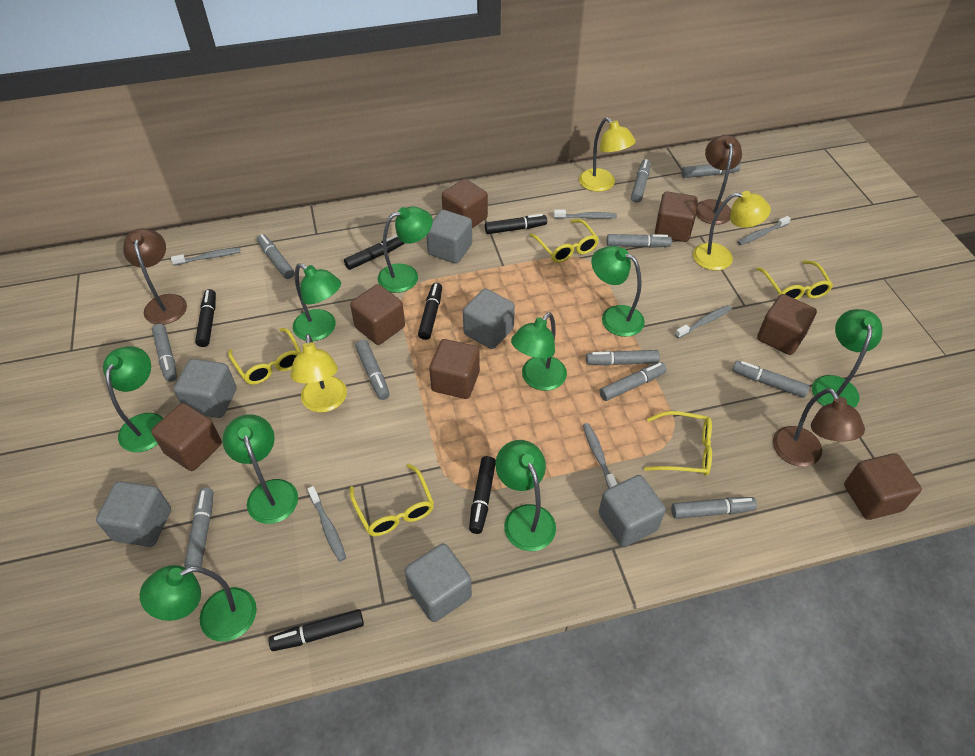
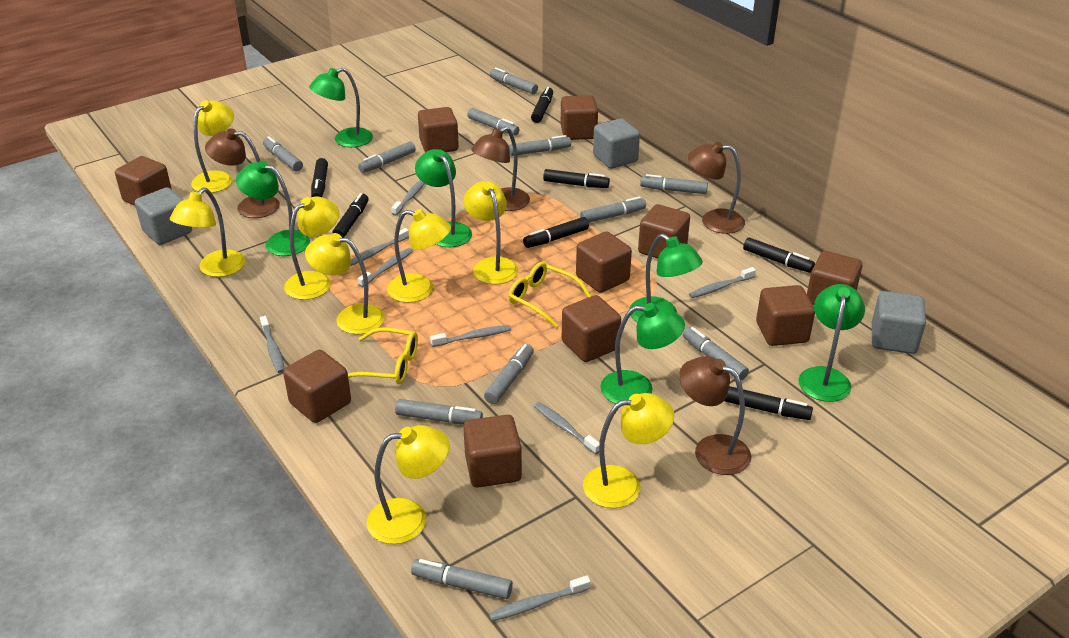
black marker: [195,289,216,347] [268,609,364,651] [344,235,404,270] [418,283,442,340] [469,456,496,534] [485,214,547,234] = 6 -> [311,158,328,197] [332,193,369,238] [523,217,589,248] [531,87,553,123] [543,169,610,188] [724,386,813,420] [743,237,815,273] = 7
brown cube: [151,403,222,471] [350,284,405,345] [429,339,480,399] [442,179,488,228] [655,191,698,242] [757,294,817,355] [844,453,922,520] = 7 -> [115,156,172,206] [283,350,351,423] [418,107,459,152] [463,415,522,488] [561,95,598,140] [562,295,621,362] [576,231,632,293] [638,204,690,259] [756,285,815,346] [807,251,862,305] = 10
brown lamp: [123,229,187,325] [696,135,742,225] [773,388,865,467] = 3 -> [205,128,280,218] [471,126,530,211] [679,356,751,475] [688,142,745,234] = 4
green lamp: [103,346,163,452] [140,565,257,642] [222,414,298,524] [293,263,341,341] [378,206,433,293] [495,440,556,551] [511,312,567,391] [591,246,645,337] [812,309,882,408] = 9 -> [236,161,310,256] [309,68,373,147] [415,149,472,247] [600,303,685,406] [629,234,703,322] [798,284,865,402] = 6
grey cube: [96,481,171,547] [174,359,237,418] [404,543,472,622] [426,210,472,263] [463,289,515,349] [599,475,666,547] = 6 -> [135,187,192,245] [593,118,640,169] [872,291,926,354] = 3
grey toothbrush: [171,248,241,266] [308,486,346,562] [554,210,617,219] [583,423,617,488] [675,305,732,338] [737,216,791,245] = 6 -> [260,316,285,373] [350,228,409,266] [358,248,413,287] [391,180,425,216] [430,325,511,347] [489,575,591,621] [534,402,599,455] [689,267,756,298] = 8
yellow glasses: [228,328,301,385] [350,464,434,536] [529,219,599,263] [644,411,712,476] [757,260,833,300] = 5 -> [348,328,418,384] [508,262,591,328] = 2
yellow lamp: [291,334,347,413] [579,117,636,192] [693,191,771,270] = 3 -> [170,187,245,277] [191,100,234,193] [284,196,339,300] [305,233,385,334] [367,425,450,544] [387,209,451,303] [464,181,518,284] [583,393,674,508] = 8

